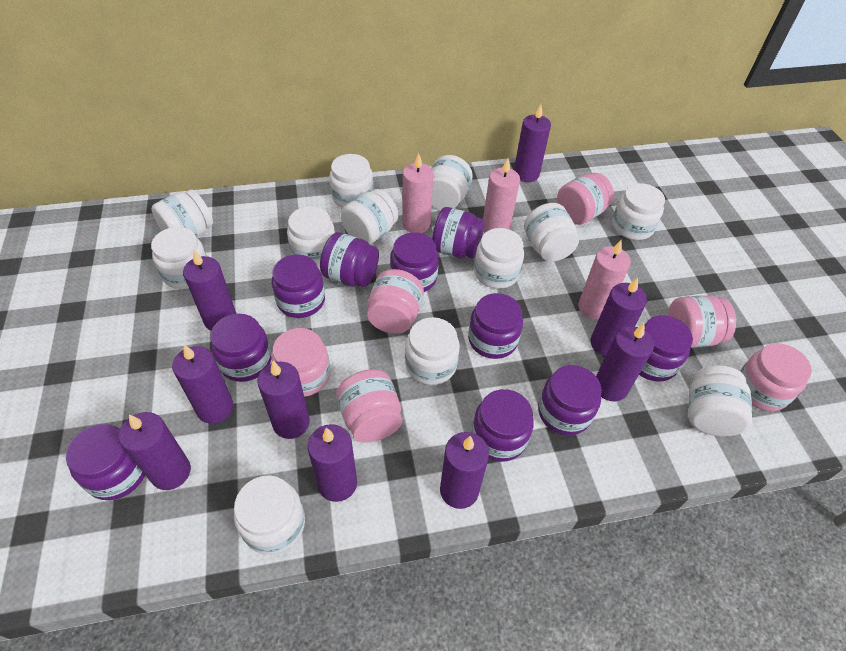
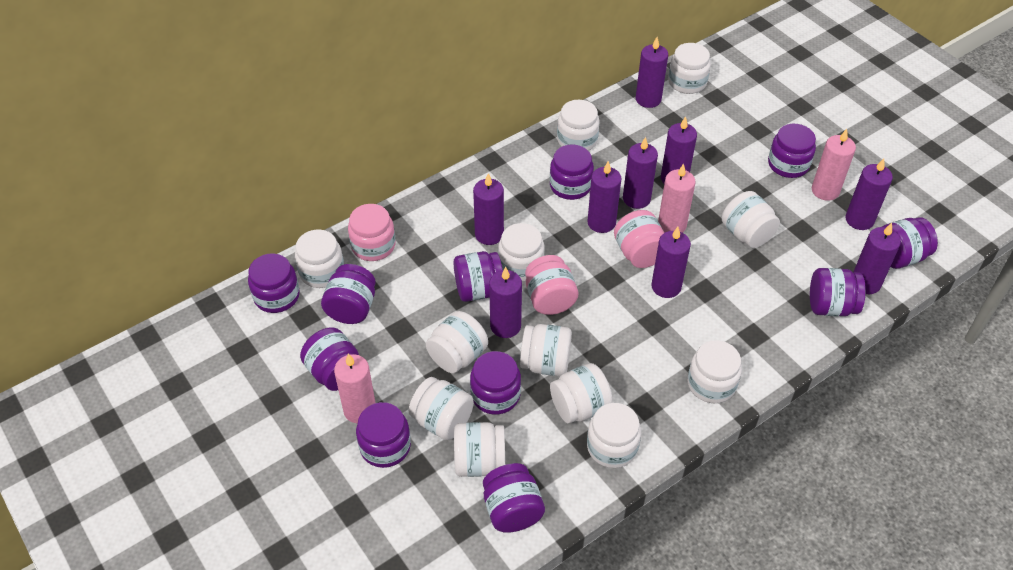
pink jar: [271,328,330,397] [336,369,402,442] [367,269,424,334] [557,173,614,225] [667,295,736,348] [740,343,812,411] = 6 -> [348,204,395,261] [525,255,578,315] [614,210,664,268] = 3
purple jar: [66,424,145,500] [210,314,272,382] [272,254,325,318] [320,232,379,287] [390,232,439,292] [432,207,485,259] [468,293,523,359] [472,389,534,462] [538,365,602,435] [639,315,693,382] = 10 -> [248,253,300,313] [300,327,359,391] [321,264,376,324] [356,402,411,468] [454,251,503,302] [470,351,521,415] [483,463,545,533] [550,144,594,200] [768,124,816,178] [810,268,866,316] [882,217,938,269] = 11

